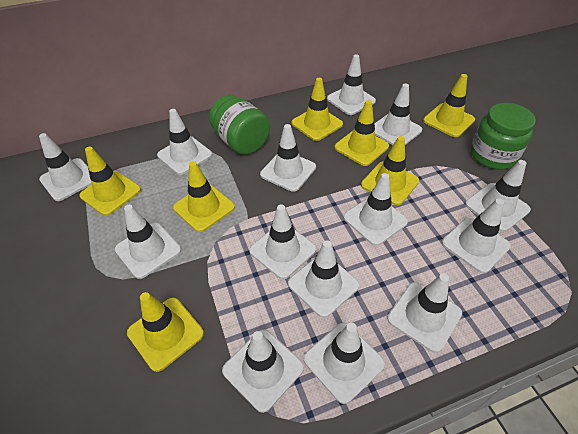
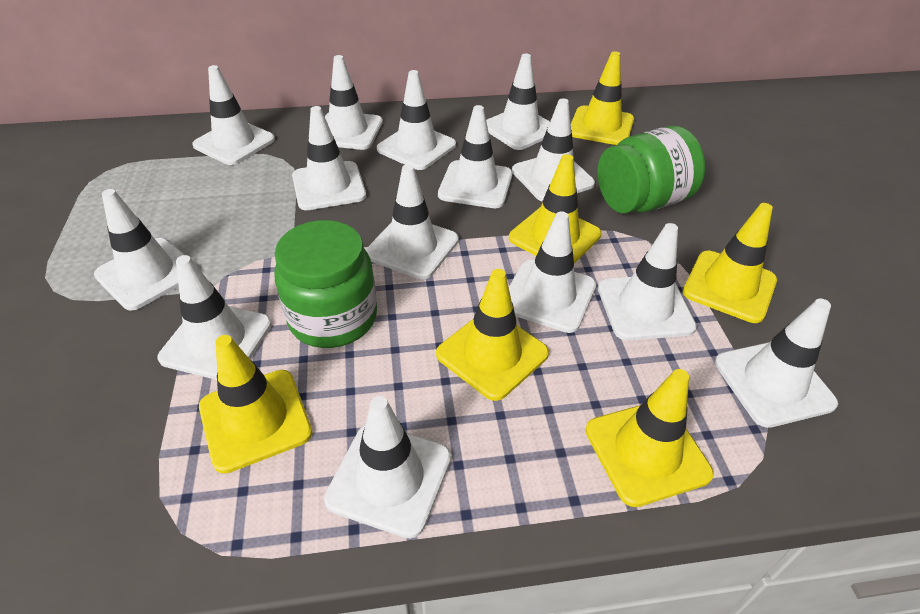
yellow traffic cone: [80,147,141,216] [127,292,204,372] [173,161,235,232] [292,78,343,141] [335,100,389,166] [361,136,419,205] [423,74,475,137] = 7 -> [199,335,312,474] [436,269,549,401] [509,154,602,263] [571,51,634,145] [585,369,714,507] [683,203,777,323] = 6

